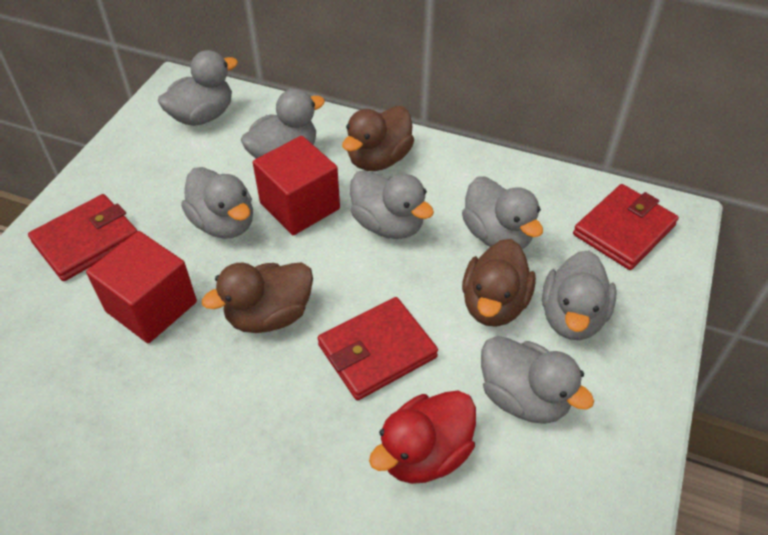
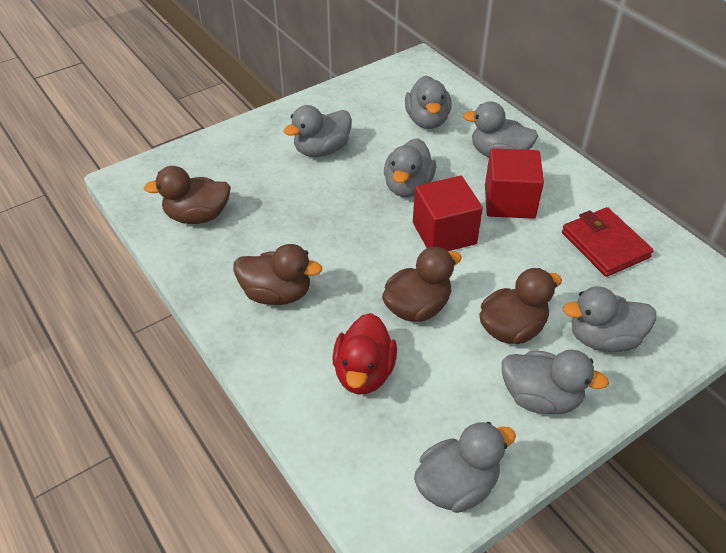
brown duck: [202,262,313,333] [342,106,414,171] [462,239,536,327] = 3 -> [144,166,231,224] [233,244,322,305] [382,247,462,322] [479,268,562,344] = 4
red wallet: [28,194,137,281] [318,297,438,400] [573,184,679,270] = 3 -> [562,207,653,277] = 1

